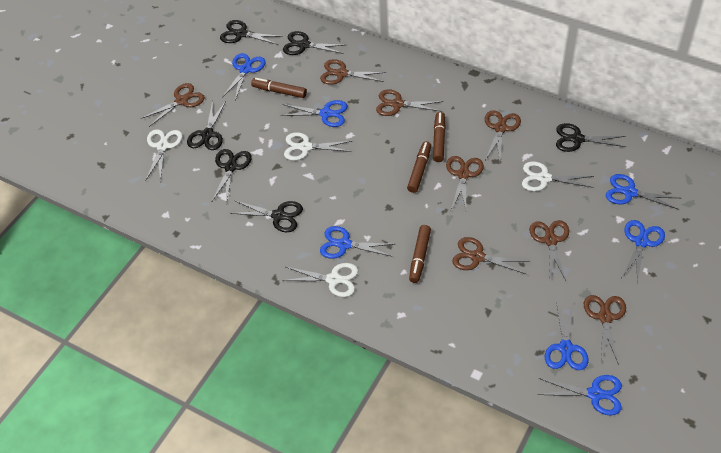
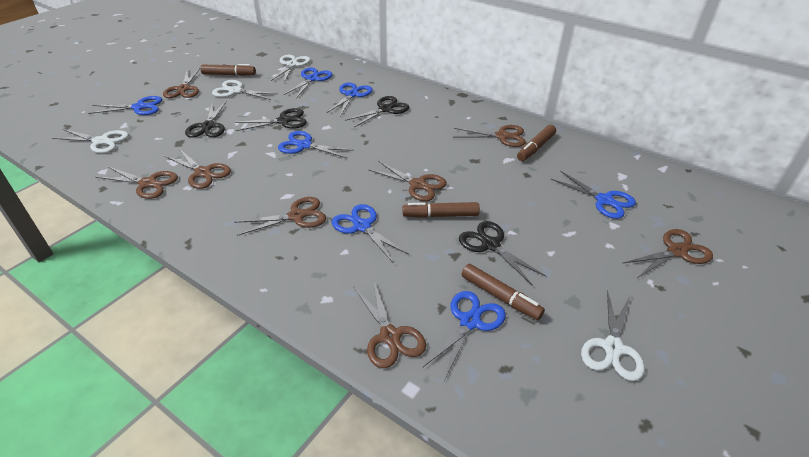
black scissors: [187,100,226,150] [212,149,252,204] [220,20,283,45] [230,201,303,232] [283,31,344,55] [556,123,626,152] = 6 -> [185,101,227,137] [235,108,307,131] [345,96,409,127] [459,221,546,285] = 4

